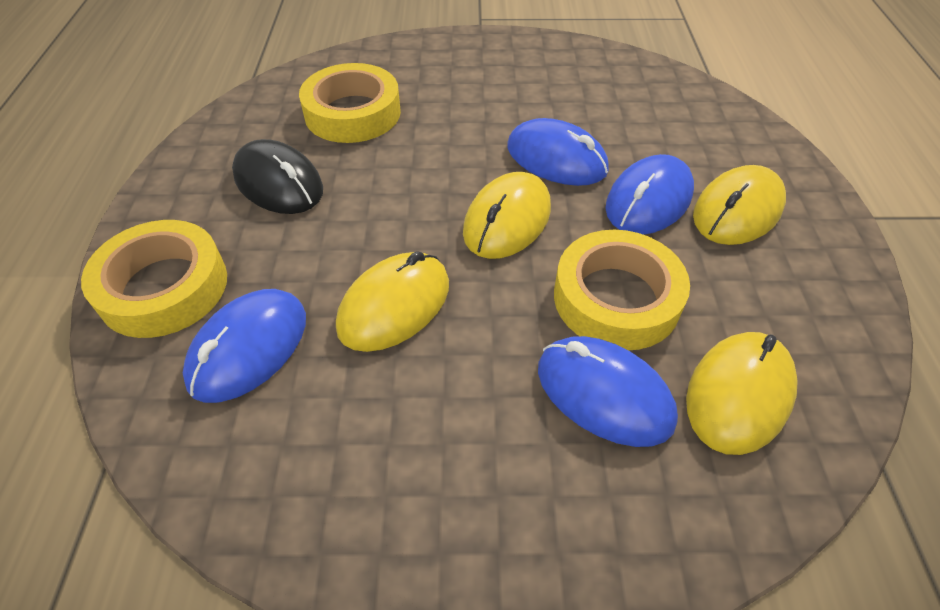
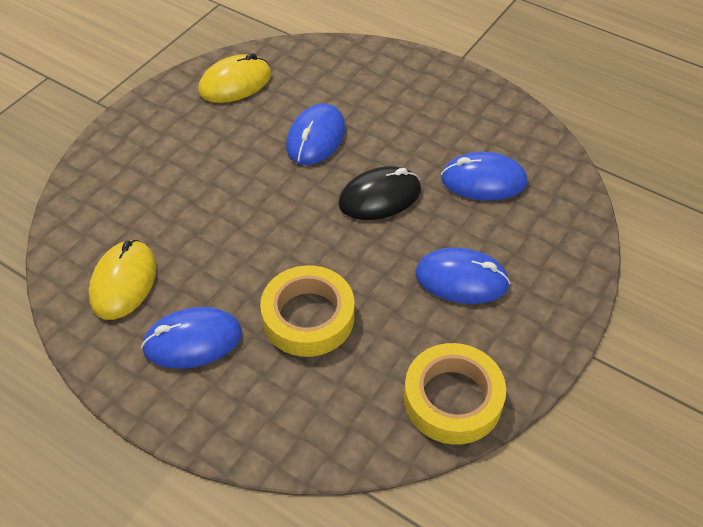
yellow mouse: [336,251,449,352] [463,172,551,259] [686,332,798,455] [693,165,786,245] = 4 -> [88,240,157,320] [198,53,271,103] = 2
yellow tape: [81,220,227,338] [299,63,401,143] [554,230,690,351] = 3 -> [260,265,354,357] [404,343,506,445] = 2

